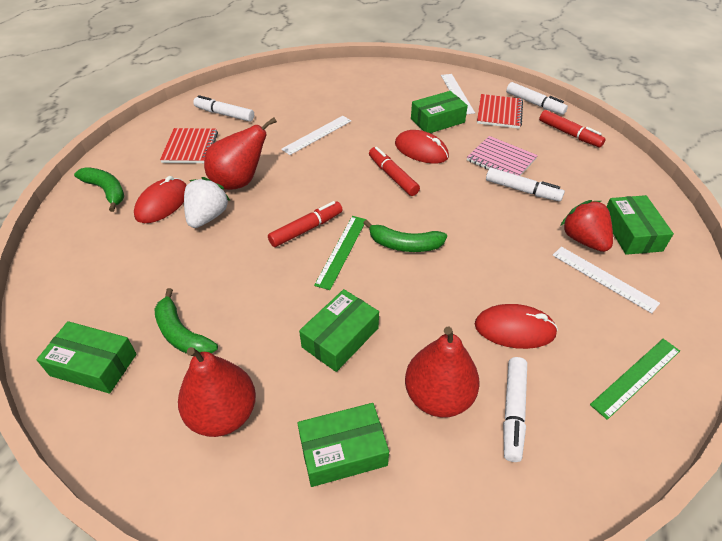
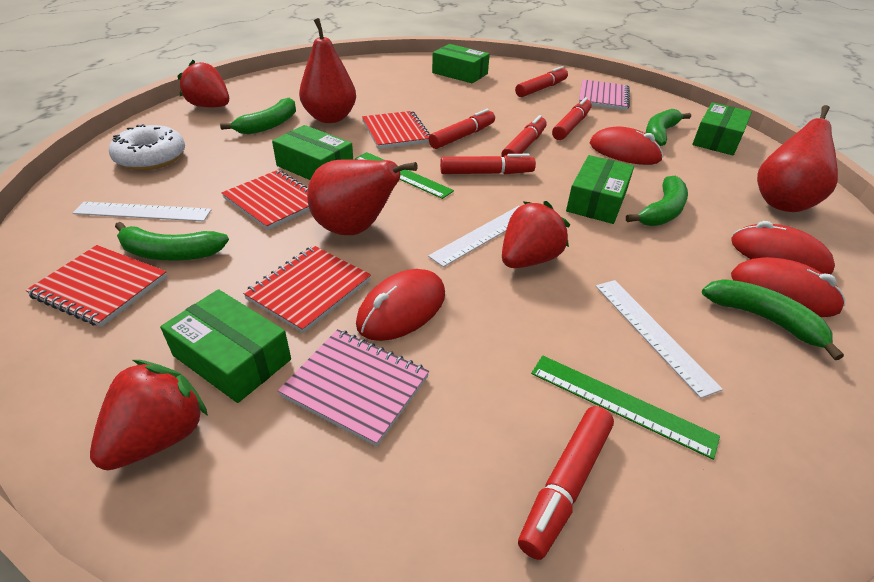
green banana: [74,167,124,212] [154,288,218,354] [363,220,447,252] = 3 -> [115,222,229,260] [220,98,296,134] [626,176,688,226] [646,109,691,146] [702,279,844,360] = 5
pink notebook: [467,136,538,176] = 1 -> [278,329,429,447] [579,79,630,110] = 2
red marker: [268,201,343,247] [369,147,420,196] [539,110,606,147] = 3 -> [429,109,495,149] [440,154,536,174] [501,115,547,157] [515,66,568,97] [518,406,614,560] [552,97,592,140] = 6
red mouse: [134,176,187,223] [395,130,449,164] [475,304,558,349] = 3 -> [356,269,445,341] [590,126,663,165] [731,221,835,274] [731,257,845,317] = 4
red notebook: [160,128,218,163] [477,94,523,129] = 2 -> [25,245,167,327] [221,170,310,230] [243,245,371,333] [362,111,430,149] = 4
red strawberry: [560,200,613,252] = 1 -> [90,360,208,470] [177,60,229,108] [502,201,570,268] = 3
white donut: none = 0 -> [109,124,185,171] = 1
white marker: [193,95,254,122] [486,168,565,202] [503,357,527,462] [506,82,568,115] = 4 -> none = 0
white strawberry: [184,177,230,228] = 1 -> none = 0

